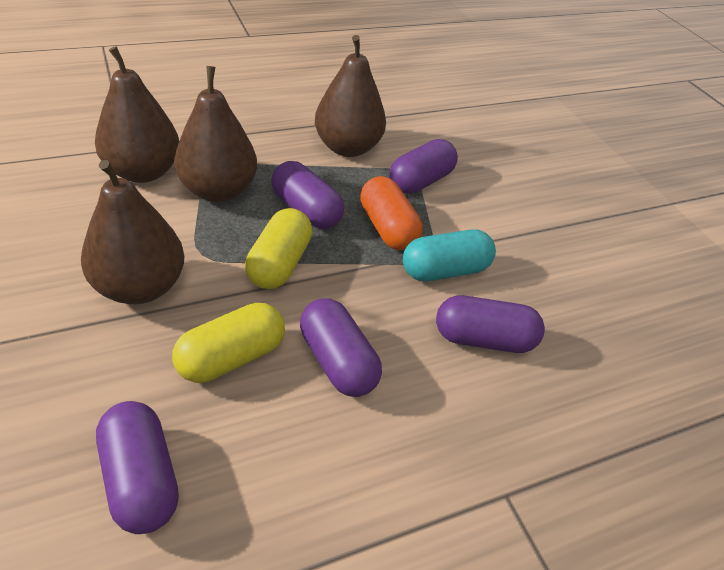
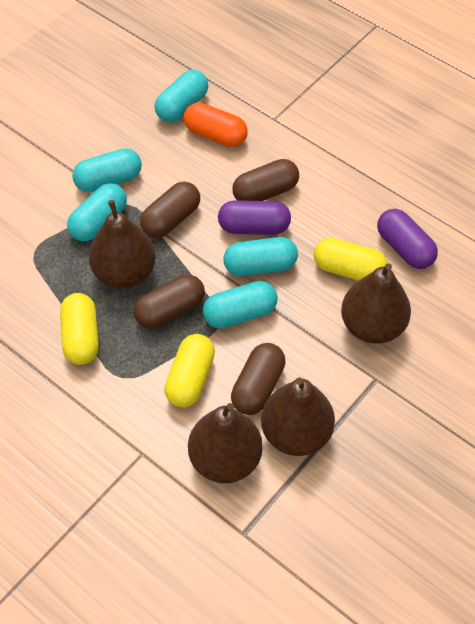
brown capsule: none = 0 -> [134,274,205,329] [140,181,200,238] [231,343,286,415] [233,159,299,201] = 4
purple capsule: [96,401,179,534] [271,161,344,229] [300,298,382,397] [389,139,458,194] [436,295,545,353] = 5 -> [218,200,291,235] [377,209,438,269] = 2
turquoise capsule: [403,229,496,281] = 1 -> [67,183,127,241] [72,148,142,192] [155,70,208,122] [203,281,278,328] [224,237,298,276] = 5
yellow capsule: [172,303,285,383] [245,208,312,289] = 2 -> [60,293,99,365] [164,334,215,407] [314,238,387,281] = 3

